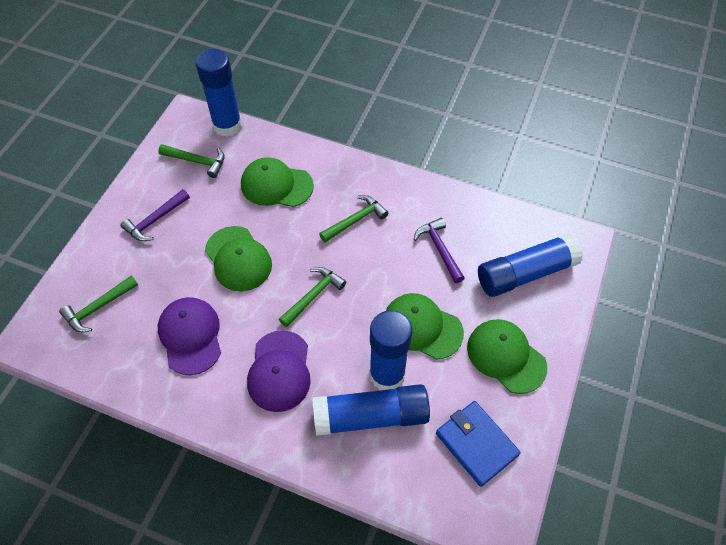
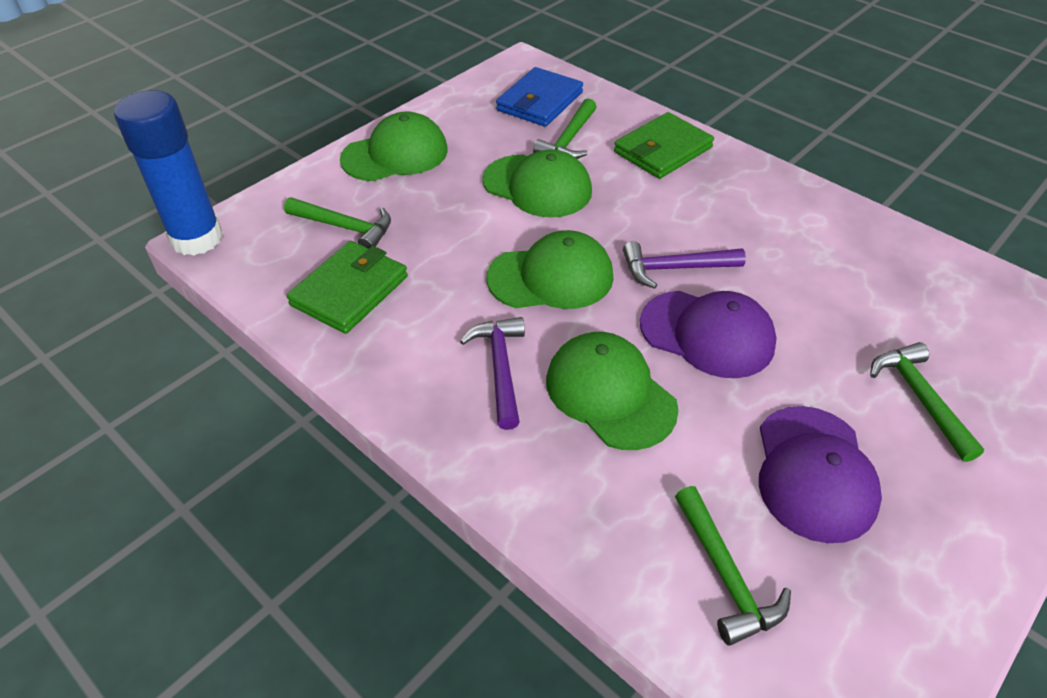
blue glue stick: [196,49,242,137] [312,384,430,436] [369,310,412,390] [478,233,583,297] = 4 -> [114,90,223,256] = 1
green wallet: none = 0 -> [287,241,408,334] [614,112,714,179] = 2

